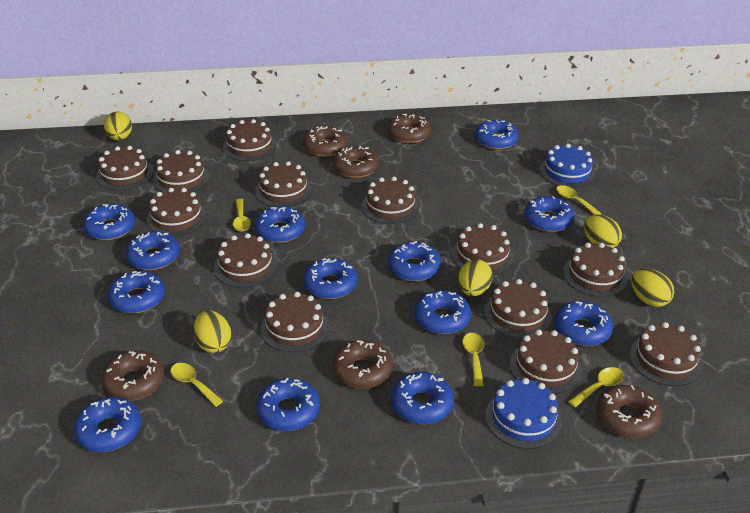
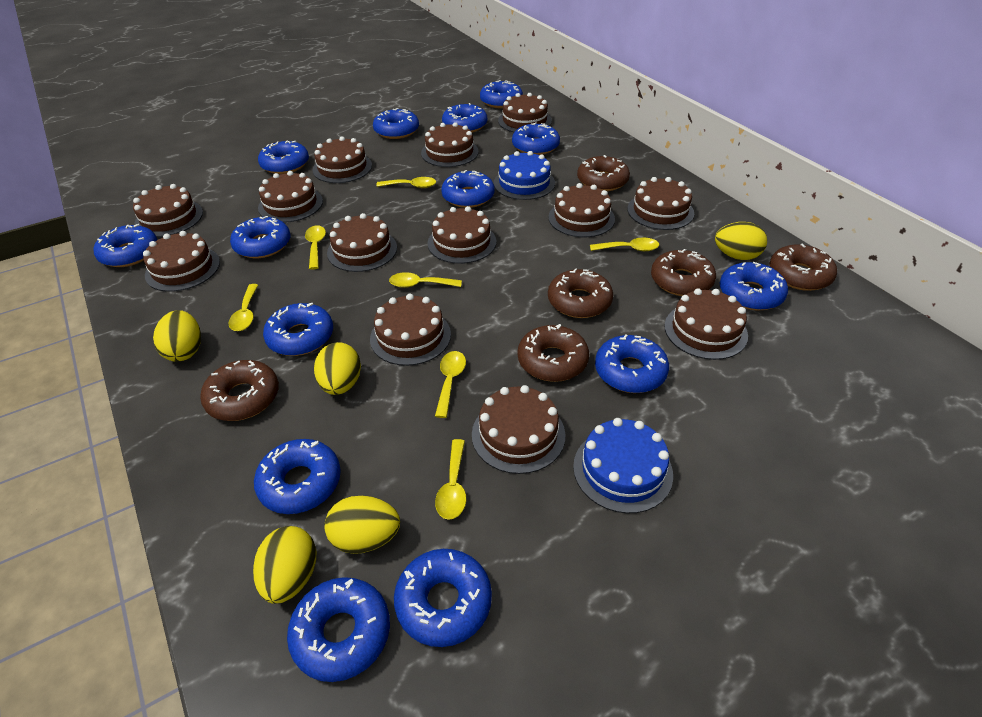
blue donut: [74,397,141,452] [83,204,135,240] [108,271,165,313] [126,231,180,270] [254,206,305,243] [256,378,320,431] [303,258,357,299] [388,241,441,281] [391,372,454,424] [414,290,471,334] [475,120,519,150] [524,196,574,232] [554,301,613,346] = 13 -> [93,224,157,267] [230,216,290,258] [254,439,341,514] [258,141,309,174] [263,303,333,356] [287,577,390,682] [373,108,419,139] [394,549,492,647] [441,170,495,208] [442,103,487,133] [480,80,523,108] [512,122,560,155] [595,334,669,393] [720,262,788,311] = 14
yellow spoon: [170,363,223,407] [233,199,251,232] [463,333,484,386] [556,185,602,215] [568,367,624,408] = 5 -> [229,284,258,331] [305,225,326,270] [376,177,436,188] [389,272,462,288] [435,351,466,418] [435,439,466,520] [590,238,659,251] = 7

